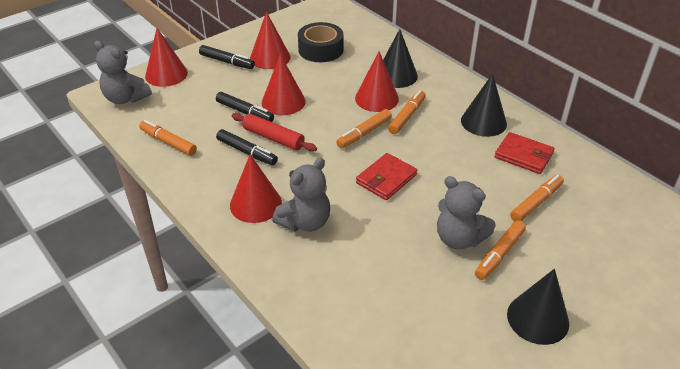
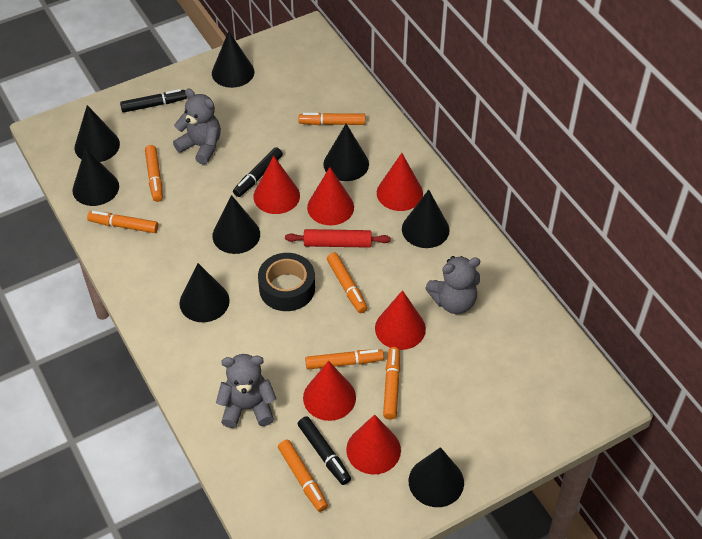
black cone: [383,29,418,88] [461,74,507,137] [507,269,569,345] = 3 -> [72,148,119,206] [75,105,120,162] [179,263,230,322] [212,31,255,88] [212,195,260,254] [323,124,369,181] [402,190,450,248] [409,447,464,507] = 8
orange marker: [139,120,197,156] [336,109,392,148] [388,90,426,134] [475,221,526,280] [510,175,564,221] = 5 -> [87,211,158,233] [145,145,163,202] [278,440,328,512] [298,113,365,125] [305,349,384,369] [327,253,367,313] [383,347,400,420] = 7
red cone: [145,28,188,87] [230,154,282,223] [250,12,290,69] [262,54,306,115] [355,51,399,112] = 5 -> [253,156,300,214] [303,361,356,421] [307,167,354,225] [346,414,401,475] [375,290,426,350] [377,153,423,211] = 6
red wallet: [356,153,417,200] [494,132,555,174] = 2 -> none = 0

